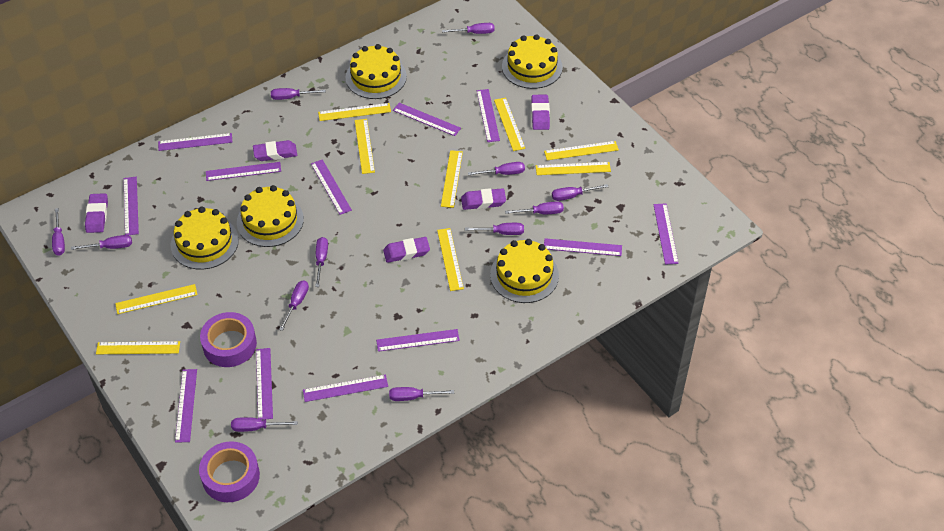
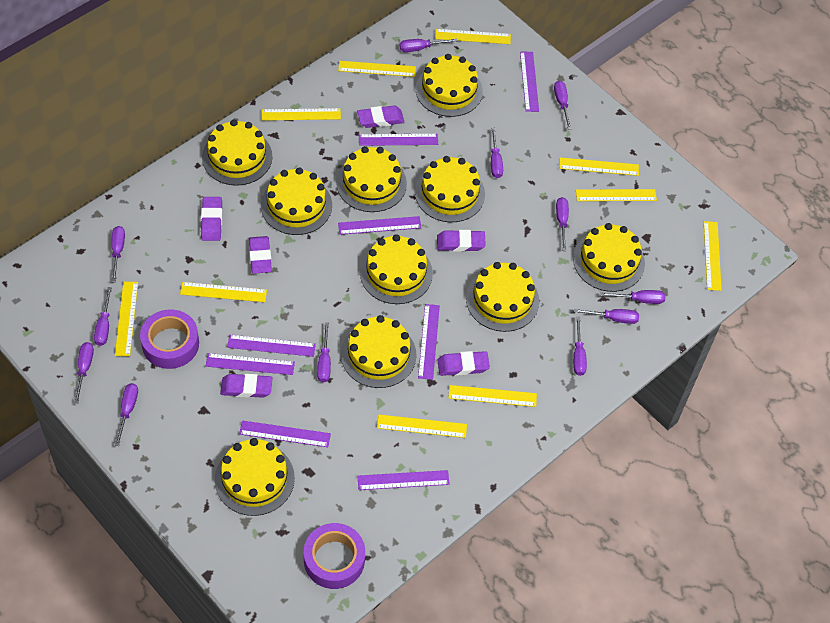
purple eraser: [85,193,108,233] [253,140,297,161] [383,237,430,263] [461,188,506,210] [531,95,550,130] = 5 -> [201,197,222,241] [220,374,273,398] [249,236,272,274] [357,105,404,128] [437,230,486,252] [437,351,490,376] = 6
purple ruler: [124,177,139,235] [158,133,232,151] [175,369,197,443] [206,162,281,181] [256,348,273,420] [303,375,388,402] [311,159,352,215] [376,329,460,352] [393,103,461,136] [477,89,500,142] [544,238,622,256] [653,203,679,265] = 12 -> [206,353,295,375] [227,335,316,357] [239,420,331,447] [338,216,422,235] [357,470,450,490] [359,134,438,146] [418,304,440,380] [520,52,539,112] = 8
yellow cake: [171,207,239,269] [237,185,304,247] [346,44,407,99] [490,239,559,303] [502,34,563,89] = 5 -> [202,119,272,186] [215,438,295,516] [261,167,332,235] [336,146,407,212] [341,315,417,388] [360,234,433,304] [415,156,485,222] [416,54,483,117] [466,262,539,332] [573,223,645,292] = 10
yellow ruler: [96,341,180,354] [115,284,198,314] [318,103,391,121] [355,119,375,174] [437,228,464,291] [441,150,463,208] [494,98,525,151] [536,162,611,175] [544,141,619,160] = 9 -> [115,282,138,356] [180,282,267,302] [262,108,341,121] [338,61,416,77] [377,415,467,438] [435,29,511,44] [448,385,537,407] [559,157,639,176] [576,189,657,201] [704,221,722,291] = 10

